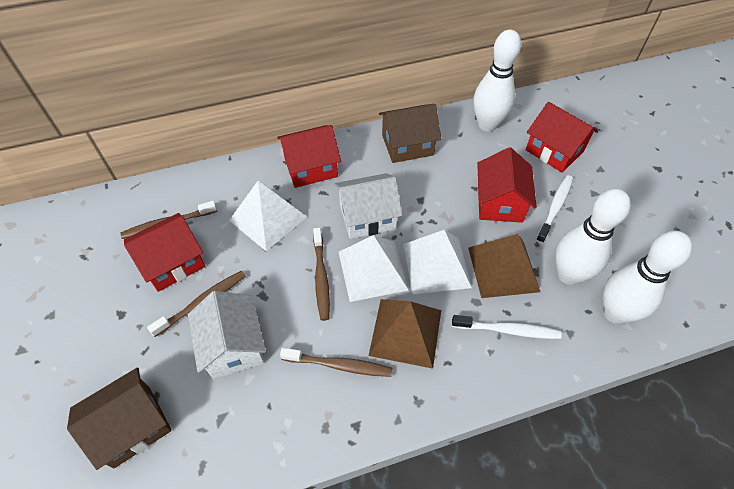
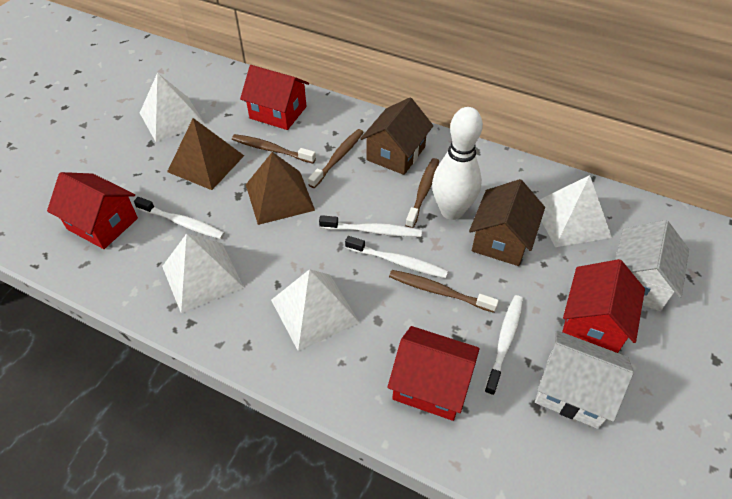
white bowling pin: [473,30,521,131] [555,189,631,285] [603,231,692,324] = 3 -> [432,107,483,220] = 1
white pyramid: [229,181,307,251] [339,235,409,302] [403,230,472,294] = 3 -> [140,73,206,142] [162,233,244,313] [271,269,360,351] [540,175,612,247] = 4
white toothbrush: [452,315,562,339] [536,175,573,244] = 2 -> [134,197,225,239] [319,215,422,237] [345,236,448,278] [484,295,523,396] = 4

